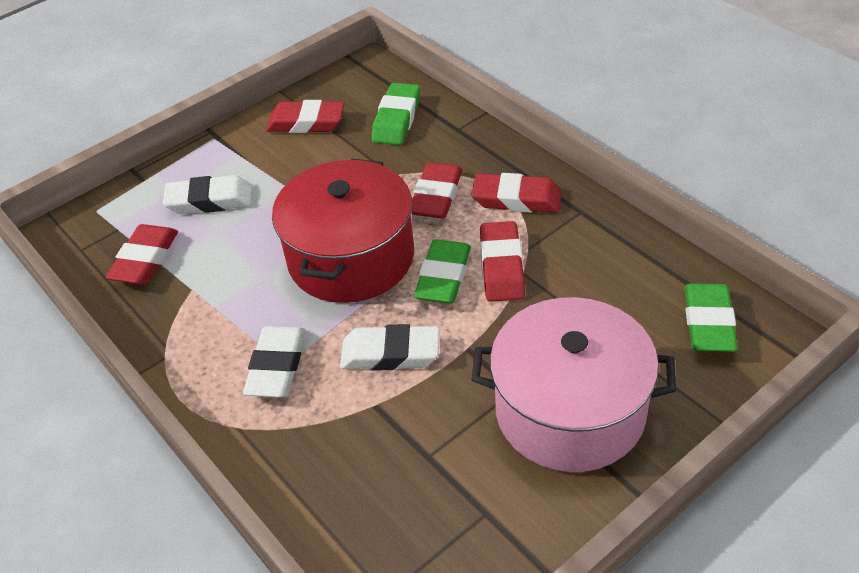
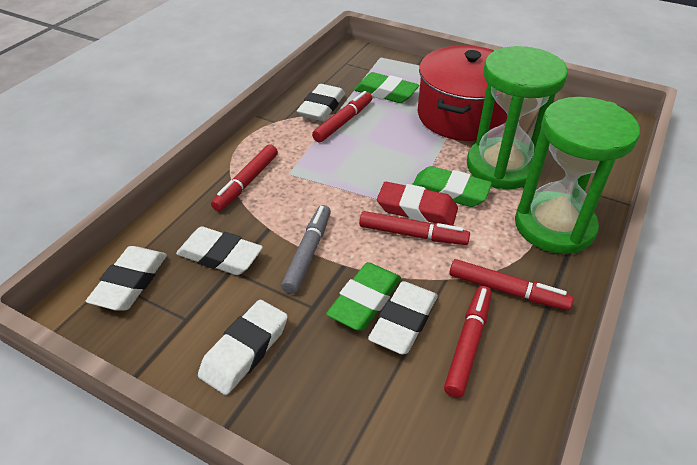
green hourglass: none = 0 -> [467,46,568,189] [515,97,640,254] = 2
grey marker: none = 0 -> [281,205,331,294] = 1
pink pot: [472,297,676,472] = 1 -> none = 0
red eraser: [106,224,178,285] [266,100,345,133] [411,163,462,218] [471,173,562,213] [480,221,525,302] = 5 -> [377,182,458,226] = 1
red marker: none = 0 -> [211,144,278,211] [312,91,372,143] [359,211,470,245] [444,286,492,398] [449,259,574,310] = 5
white eraser: [163,175,252,214] [243,326,305,398] [340,324,440,371] = 3 -> [86,246,167,310] [176,226,263,275] [198,300,288,395] [297,84,345,121] [368,281,438,354] = 5

